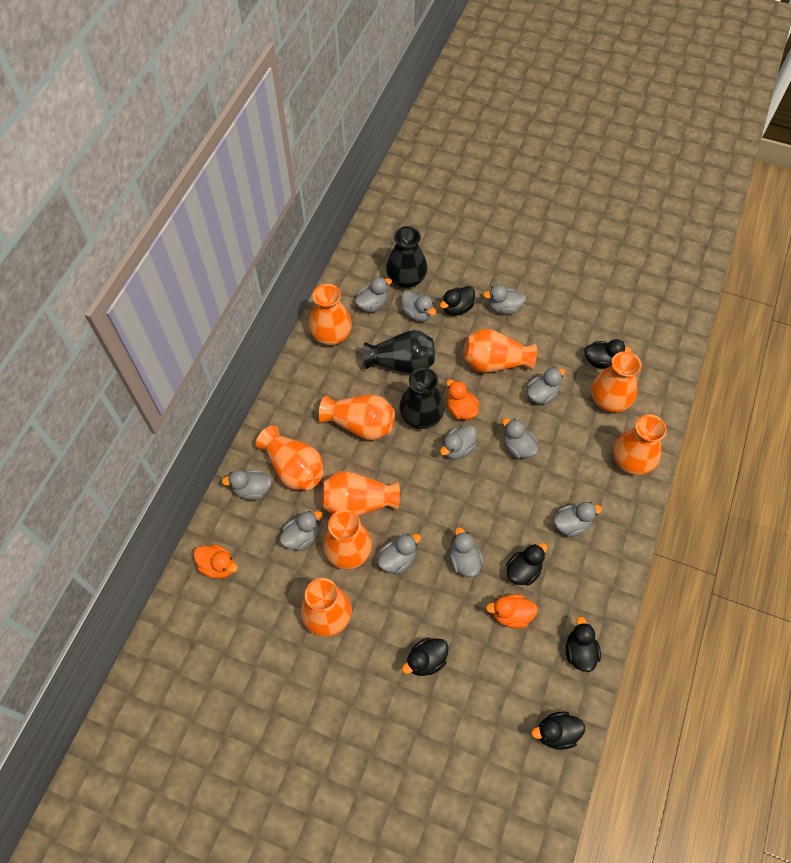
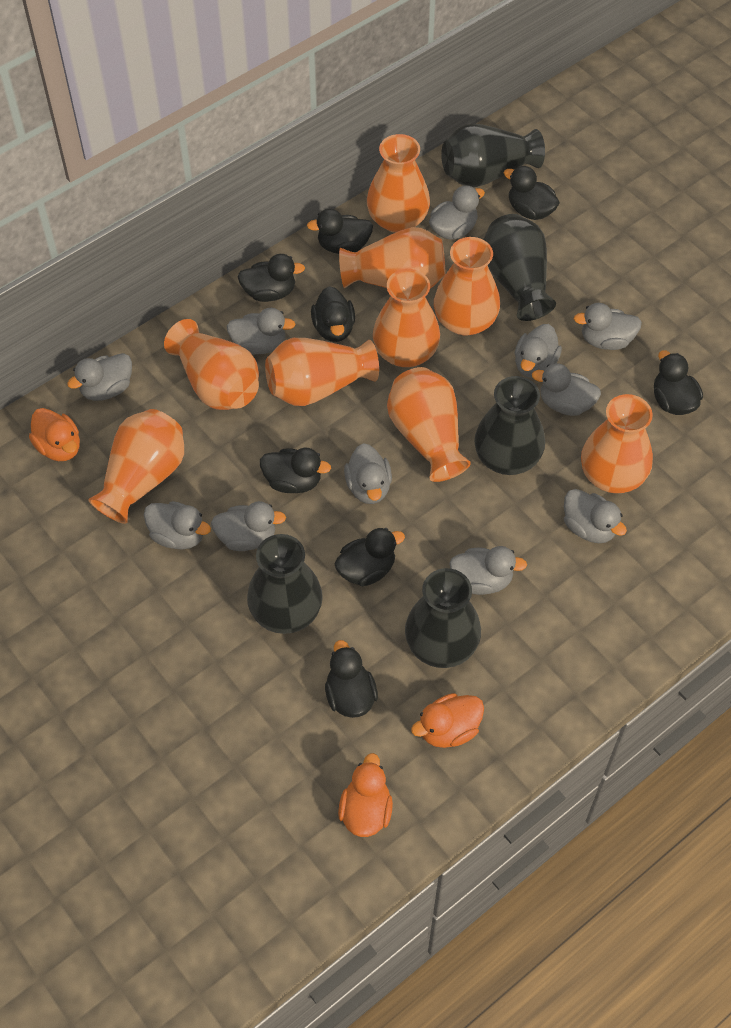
black duck: [402,638,449,676] [440,286,475,316] [506,543,548,586] [531,711,585,750] [566,616,601,672] [585,339,632,369] = 6 -> [237,254,305,302] [260,448,331,493] [307,209,373,254] [311,286,355,342] [325,640,378,718] [334,528,405,586] [504,166,560,220] [654,350,703,415] = 8
black vase: [363,330,435,374] [386,226,427,288] [399,368,445,429] = 3 -> [247,534,323,634] [405,568,481,668] [441,123,545,188] [474,376,545,475] [483,214,556,321] = 5

